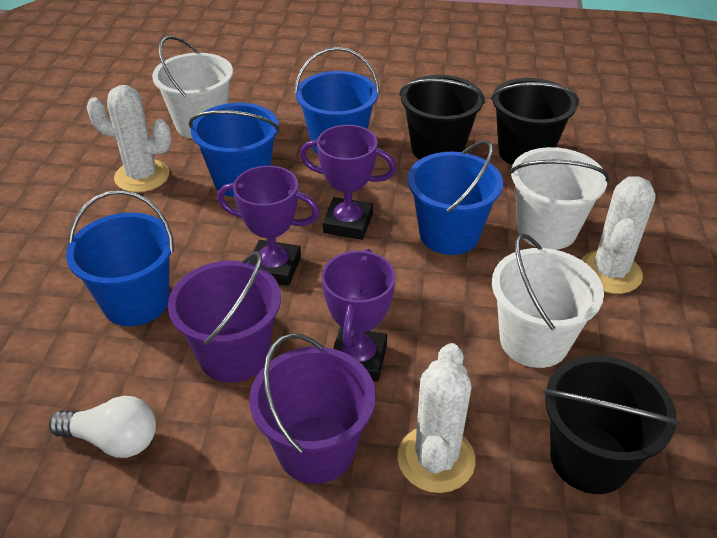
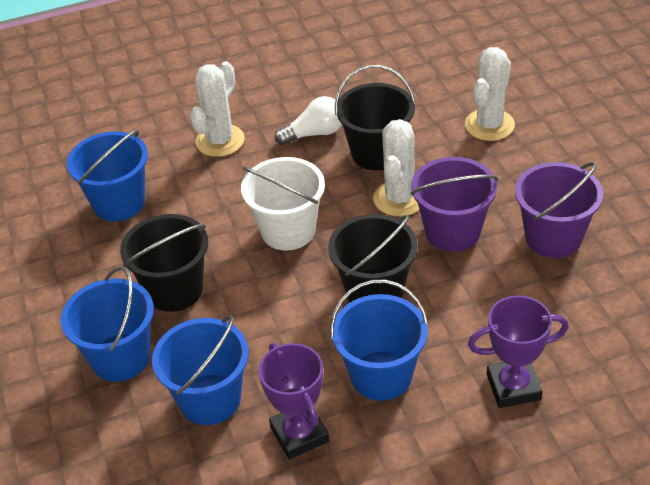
purple trophy: [217,166,319,286] [300,125,396,240] [322,248,396,382] = 3 -> [259,343,329,459] [468,295,569,408] = 2
white bucket: [152,36,233,139] [492,233,604,368] [509,147,610,250] = 3 -> [241,157,325,251] = 1

